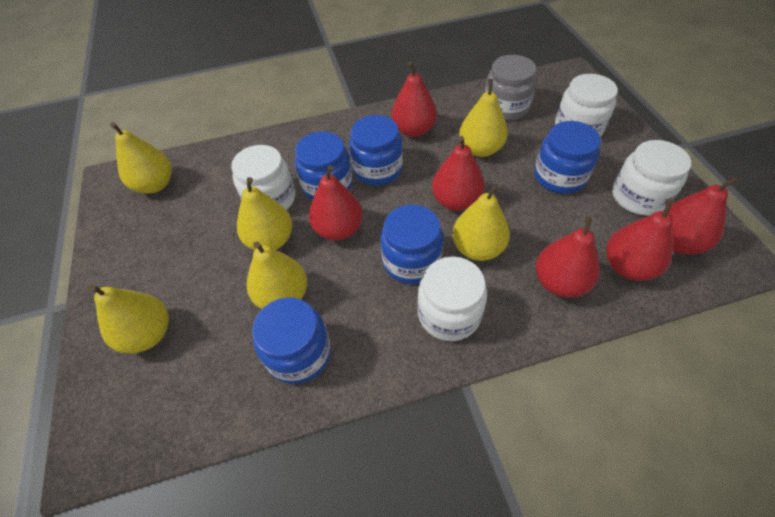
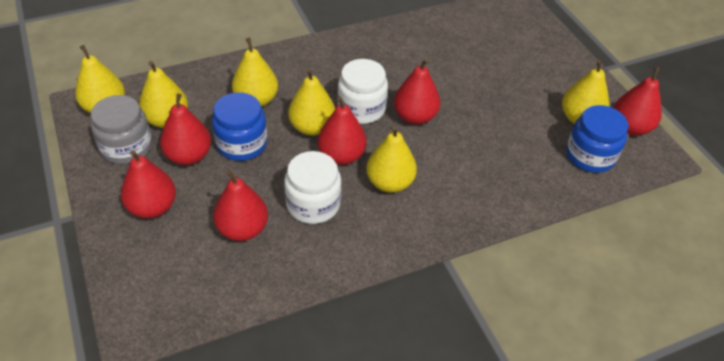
blue jar: [252,297,331,384] [295,131,353,200] [349,115,403,185] [380,205,443,284] [534,121,601,194] = 5 -> [212,92,267,161] [566,105,628,173] = 2
white jar: [231,145,295,210] [417,257,487,341] [555,74,618,136] [612,140,691,216] = 4 -> [284,151,341,224] [338,59,388,124] = 2

